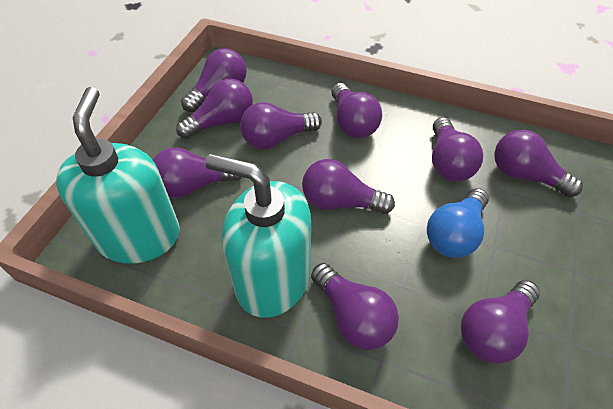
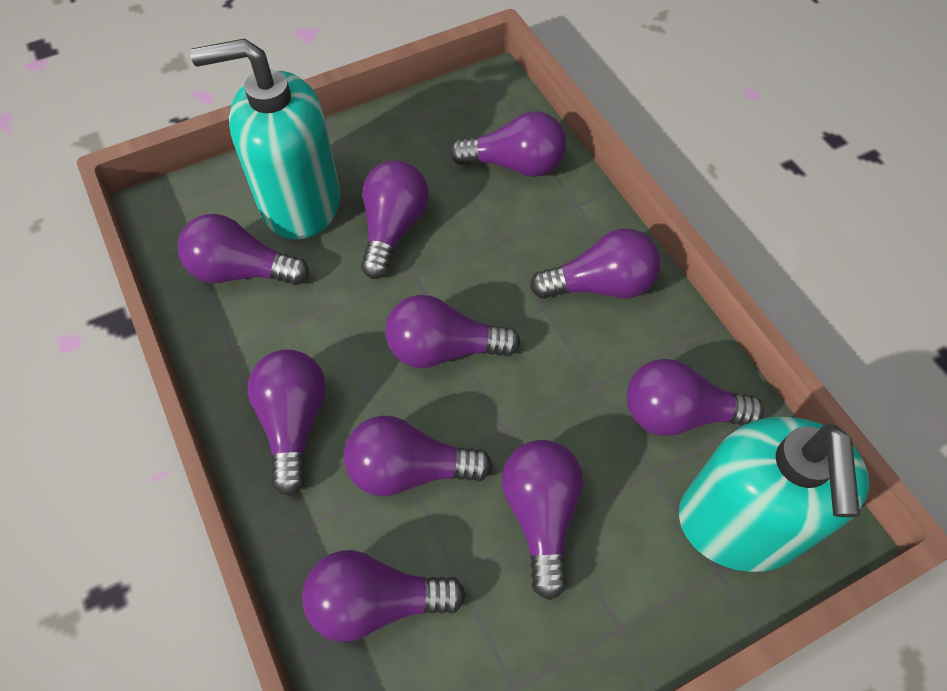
blue light bulb: [427,188,489,258] = 1 -> none = 0

